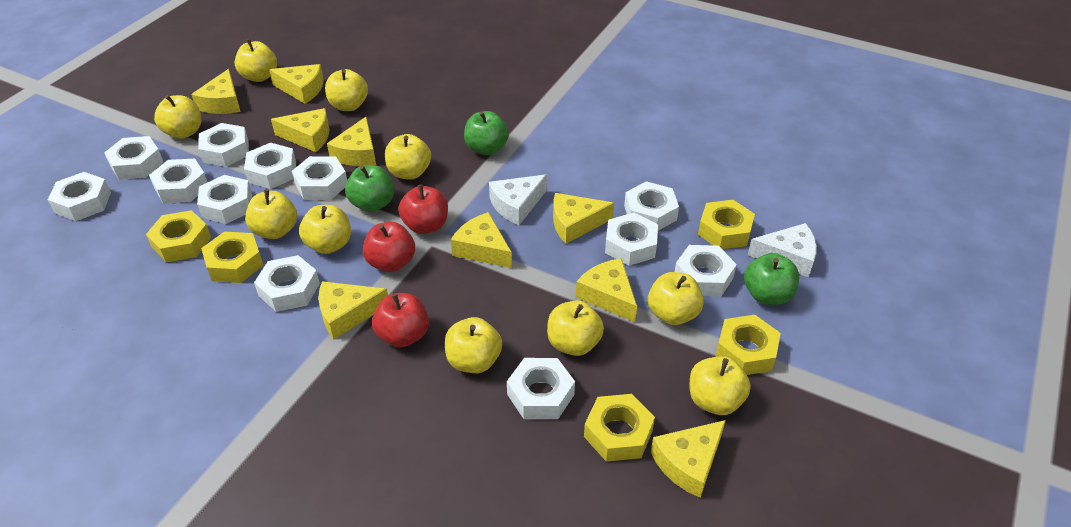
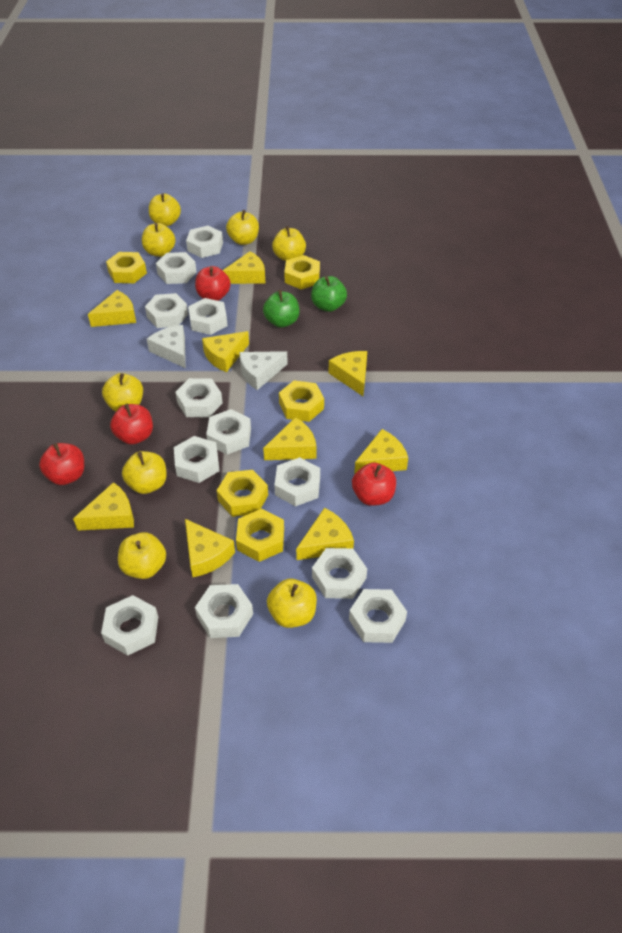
green apple: [345,165,394,212] [464,111,509,155] [744,253,799,305] = 3 -> [263,290,299,328] [311,276,347,312] = 2
red apple: [363,222,415,272] [372,293,429,348] [398,184,448,234] = 3 -> [39,443,84,485] [110,404,153,445] [195,266,231,301] [352,463,396,506] = 4
yellow apple: [154,95,201,139] [235,39,277,82] [245,189,297,239] [299,205,351,254] [325,69,368,111] [385,134,431,179] [445,317,502,373] [547,300,604,356] [648,272,704,325] [690,356,751,415] = 10 -> [102,373,143,411] [118,532,166,579] [122,451,167,494] [142,223,176,257] [149,193,181,226] [226,210,259,245] [267,579,317,628] [272,226,306,261] = 8

